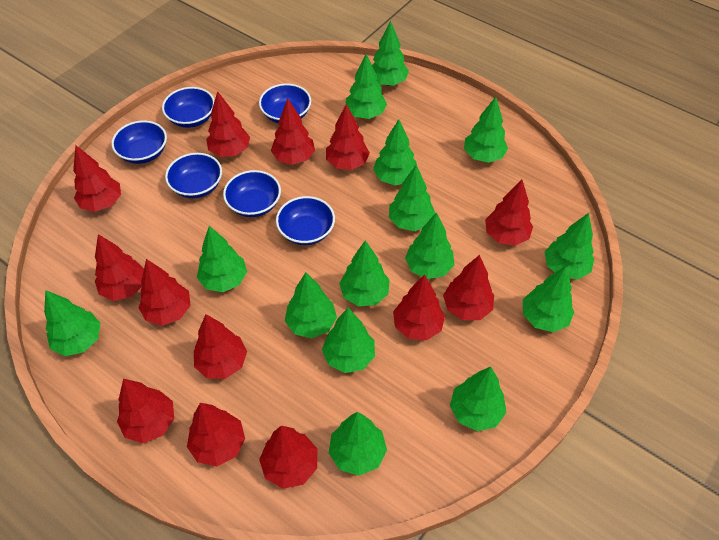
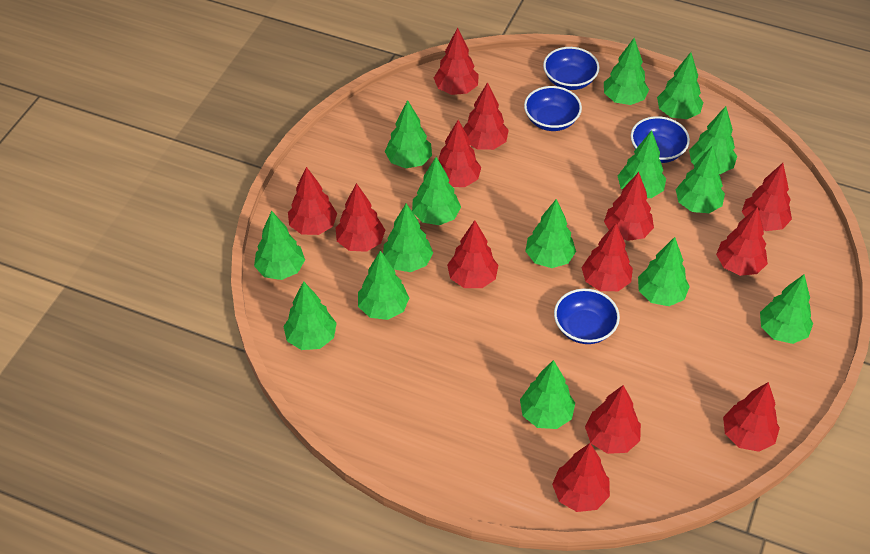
blue bowl: [111,121,167,164] [162,87,215,128] [165,153,222,198] [223,170,281,217] [259,83,311,123] [276,196,335,245] = 6 -> [524,86,582,131] [543,47,599,90] [554,289,620,344] [631,116,690,163] = 4

